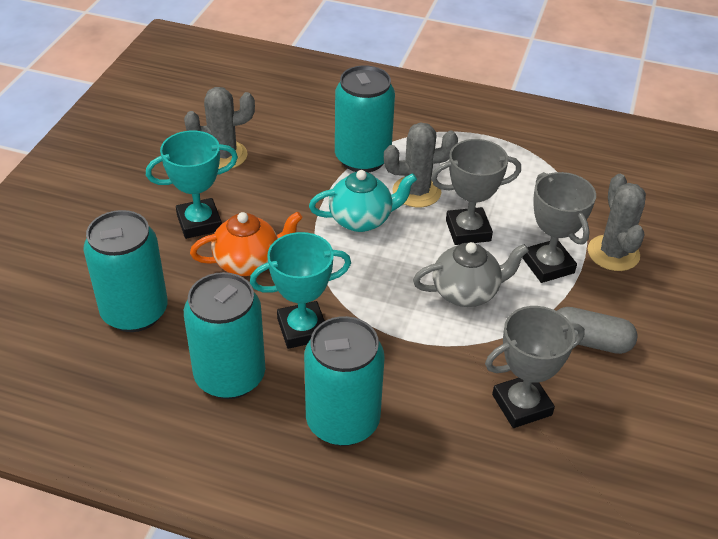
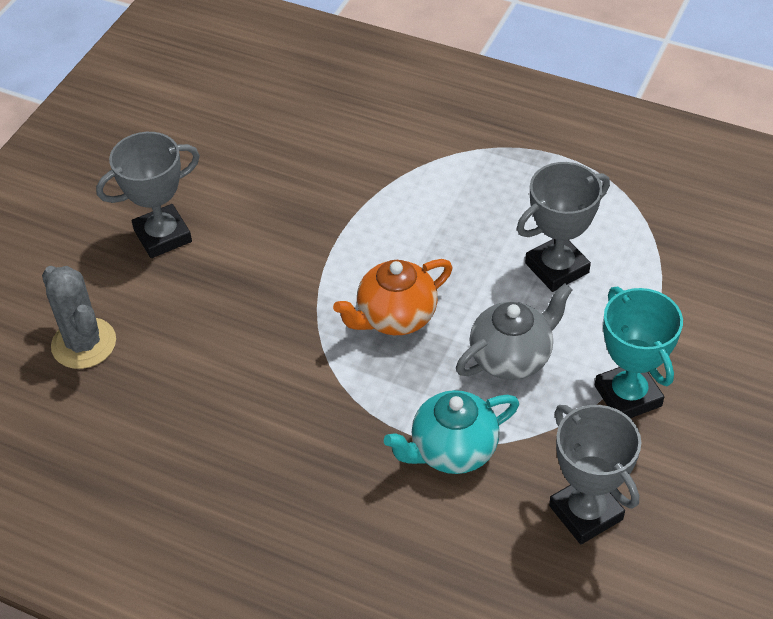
grey cactus: [184,87,255,169] [384,122,458,207] [588,174,646,271] = 3 -> [42,266,116,369] = 1
grey capsule: [557,307,638,354] = 1 -> none = 0
turquoise can: [83,210,168,332] [184,272,266,399] [304,316,385,446] [335,65,395,172] = 4 -> none = 0
turquoise trophy: [146,130,238,239] [250,232,351,349] = 2 -> [595,286,683,418] = 1

